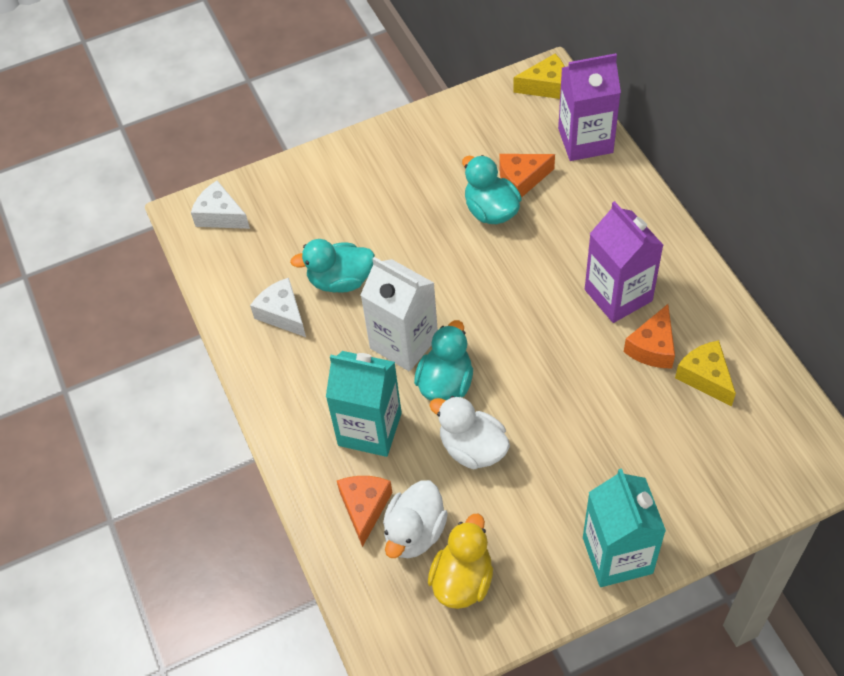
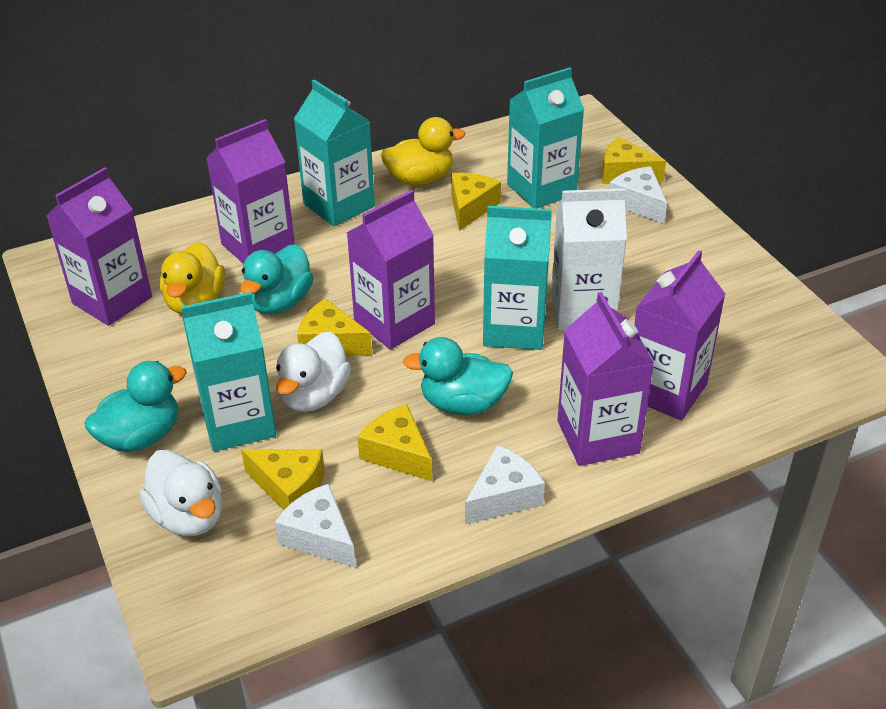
orange cheese: [337,476,393,547] [499,154,555,198] [624,304,675,368] = 3 -> none = 0
purple carton: [558,53,621,161] [585,201,663,323] = 2 -> [46,167,152,326] [206,119,295,264] [347,190,435,350] [557,292,654,466] [634,250,725,421] = 5
turquoise carton: [326,351,402,457] [583,468,666,587] = 2 -> [181,292,276,451] [294,79,375,226] [483,206,552,350] [507,67,584,208] = 4
white cheese: [191,181,250,229] [250,278,306,337] = 2 -> [275,484,356,568] [465,445,545,524] [609,166,667,224] = 3
yellow cheese: [513,54,565,99] [675,340,736,406] = 2 -> [241,449,325,510] [297,298,372,356] [358,404,432,481] [451,173,501,231] [602,137,666,184] = 5
yellow duck: [428,514,493,609] = 1 -> [160,242,225,315] [381,117,465,185] = 2

